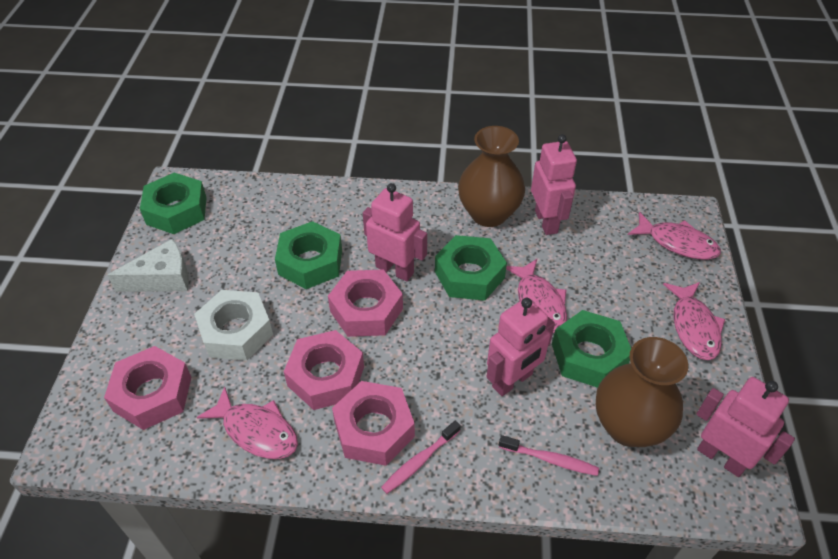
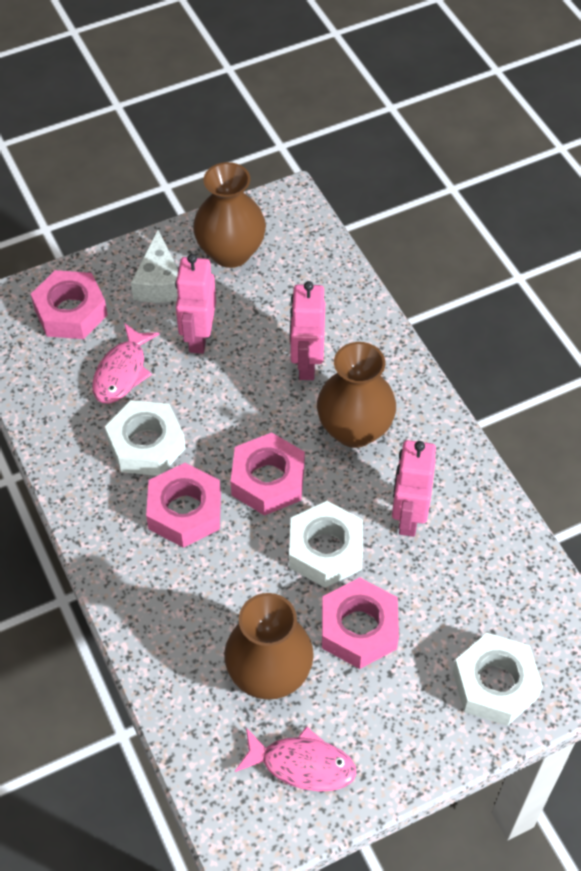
brown vase: [458,126,525,227] [596,337,688,447] = 2 -> [193,162,266,268] [224,593,314,700] [317,342,396,448] = 3
green nut: [140,173,207,234] [275,221,342,289] [435,235,507,301] [552,310,631,388] = 4 -> none = 0
pink fish: [197,386,298,459] [506,259,567,333] [628,212,721,260] [663,282,725,360] = 4 -> [92,323,160,403] [235,726,357,792] = 2
pink robot: [363,183,427,282] [486,298,555,396] [531,134,577,235] [697,377,795,477] = 4 -> [175,254,216,354] [290,281,325,380] [392,440,436,537] = 3
pink toothbrush: [381,421,461,494] [499,435,599,476] = 2 -> none = 0
white nut: [194,290,273,361] = 1 -> [105,400,186,476] [289,501,363,588] [453,633,543,726] = 3

